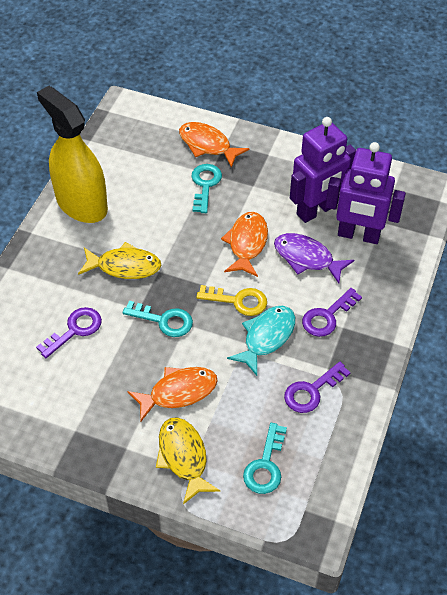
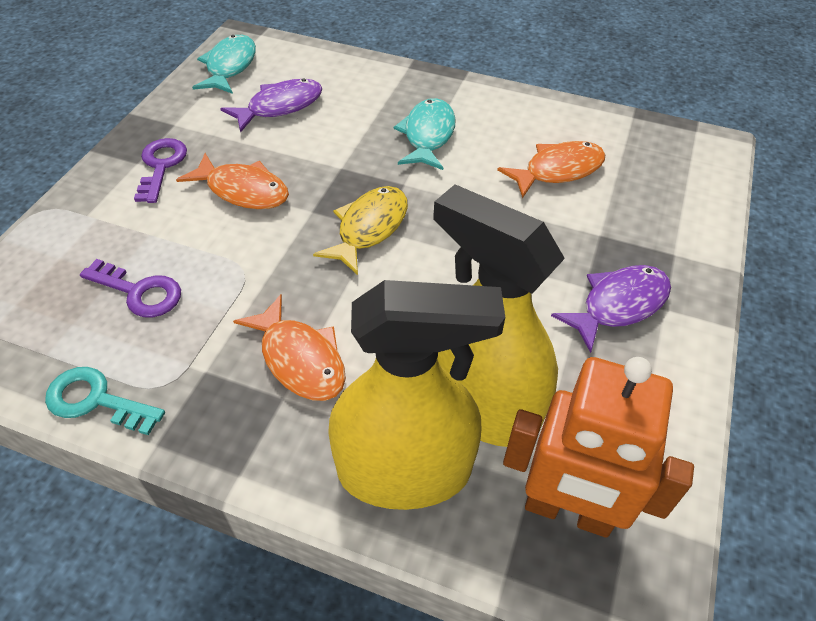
orange robot: none = 0 -> [503,357,694,538] = 1
purple fish: [274,233,354,284] = 1 -> [220,79,322,133] [551,265,671,353] = 2
purple key: [36,307,102,358] [284,362,351,413] [302,288,362,337] = 3 -> [80,259,181,318] [134,138,187,203] = 2
purple robot: [290,117,356,223] [326,142,406,244] = 2 -> none = 0
turquoise fish: [227,306,295,376] = 1 -> [192,35,256,94] [393,98,456,170] = 2
turquoise key: [123,301,193,337] [191,164,222,213] [243,423,287,494] = 3 -> [45,367,165,435] = 1
yellow fish: [78,242,162,279] [156,417,220,504] = 2 -> [313,186,408,275] = 1
yellow key: [196,285,267,316] = 1 -> none = 0
yellow spray bottle: [37,86,108,223] = 1 -> [328,280,505,510] [433,184,565,447] = 2

